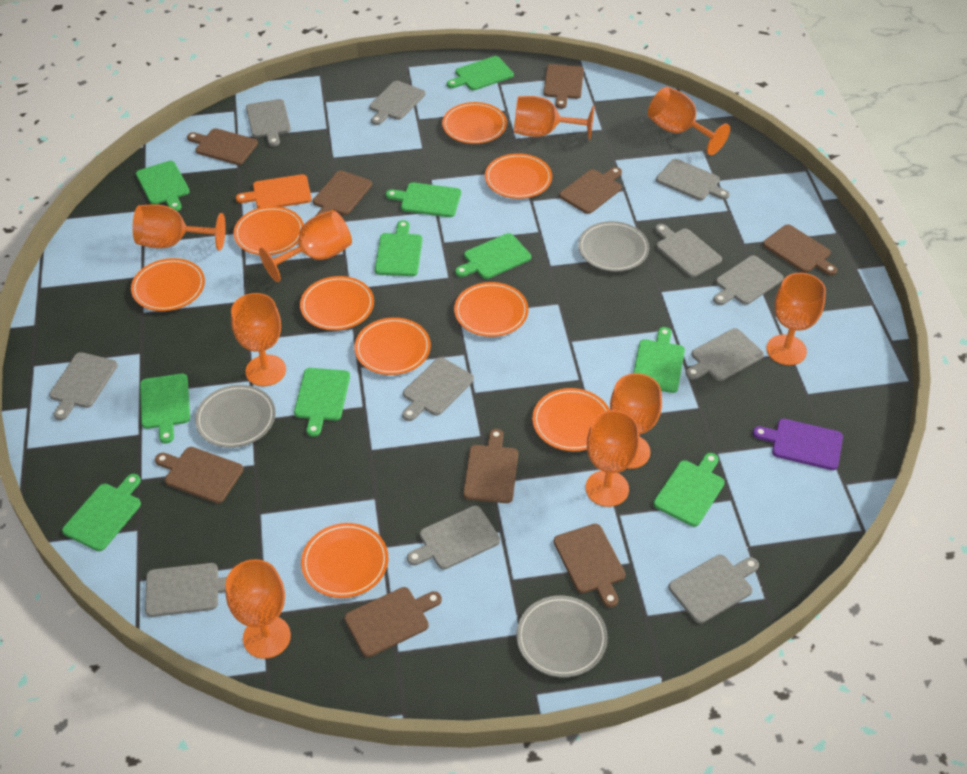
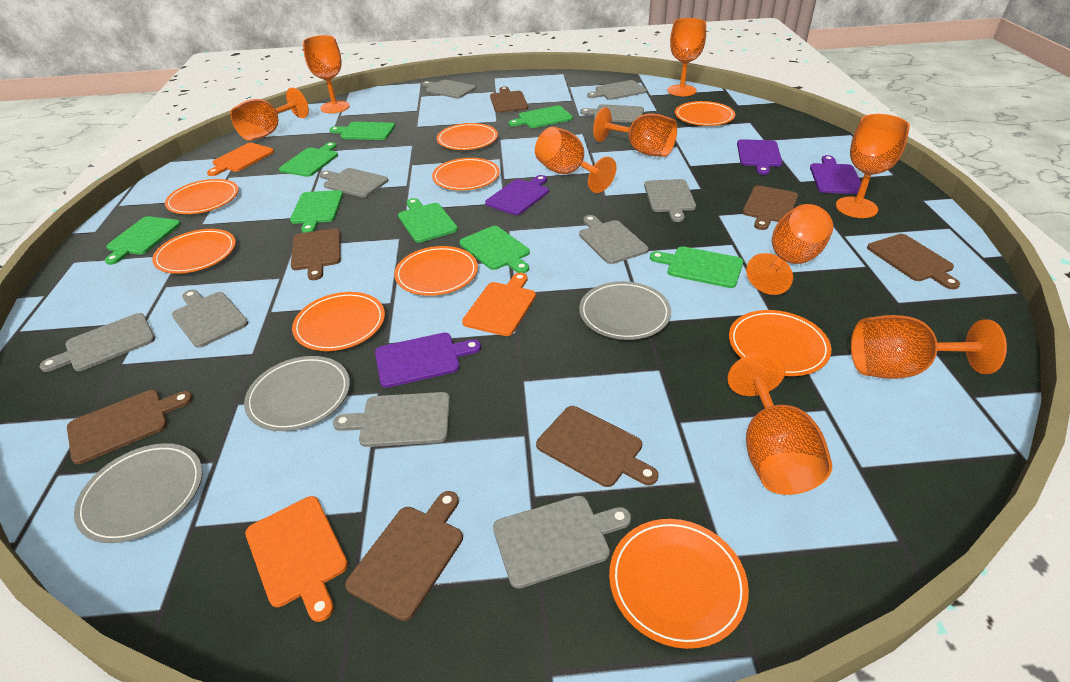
brown cutting board: [155,447,243,503] [187,128,258,165] [313,171,372,216] [344,587,442,657] [463,429,518,503] [543,64,584,109] [554,524,625,608] [559,167,622,214] [763,224,837,275] = 9 -> [67,390,193,464] [291,228,341,280] [345,491,463,621] [490,87,528,112] [536,406,659,487] [742,185,798,230] [867,234,960,289] = 7
green cutting board: [62,474,141,551] [136,161,190,211] [140,374,190,443] [294,368,350,437] [375,220,422,276] [386,182,461,217] [447,56,514,90] [455,233,531,279] [633,327,685,393] [653,453,725,527] = 10 -> [105,216,181,265] [279,142,338,177] [290,190,343,233] [329,122,395,140] [398,198,458,243] [460,226,530,273] [509,106,573,128] [650,246,743,288] = 8
grey cutting board: [49,352,118,420] [145,563,227,617] [246,99,291,146] [369,81,425,125] [402,357,474,421] [407,506,500,570] [655,224,722,277] [656,159,730,201] [669,555,759,624] [686,328,764,381] [713,255,784,305] = 11 -> [40,313,155,372] [172,290,248,348] [319,168,388,197] [333,392,450,447] [422,80,476,99] [493,496,631,589] [579,215,649,264] [580,104,644,123] [587,80,647,100] [644,179,696,222] = 10
orange cutting board: [236,174,312,208] = 1 -> [207,143,274,176] [245,496,348,622] [462,273,536,336] = 3
purple cutting board: [753,419,843,470] = 1 -> [375,333,481,388] [485,175,549,215] [737,139,782,175] [810,155,861,194] = 4

